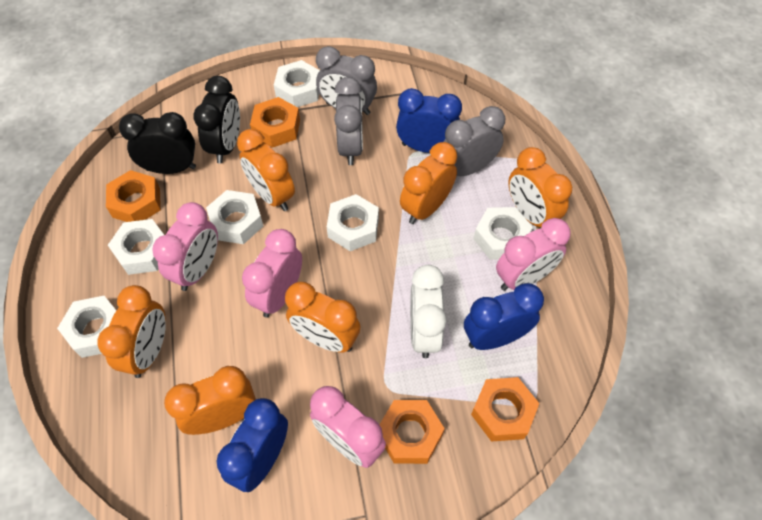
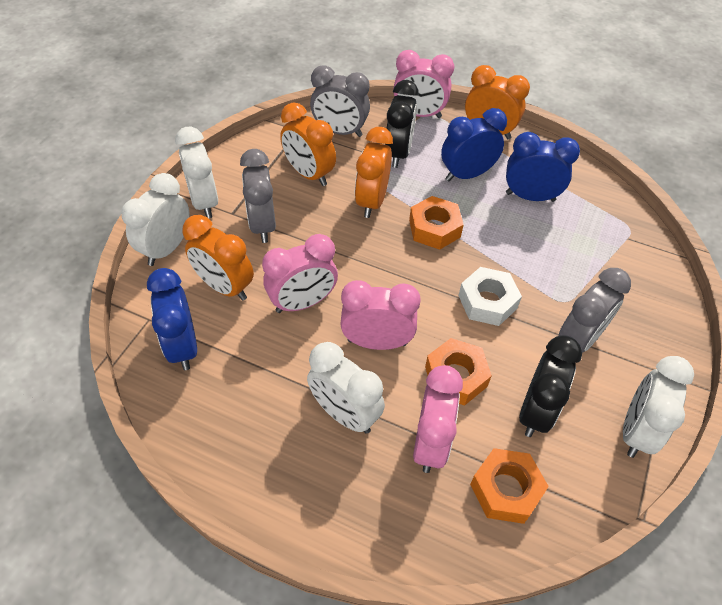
orange clock: [98,285,166,378] [164,366,256,435] [237,129,295,211] [285,282,361,353] [400,142,457,224] [508,147,572,227] = 6 -> [183,215,254,301] [280,102,336,186] [355,127,393,218] [465,65,530,139] = 4
orange nut: [106,170,161,222] [250,97,300,148] [379,400,445,464] [471,377,540,442] = 4 -> [409,196,464,250] [425,338,492,406] [470,448,549,524] = 3
white clock: [410,265,447,358] = 1 -> [121,173,189,266] [175,127,218,218] [307,342,385,434] [623,356,694,458] = 4
white nut: [57,296,116,358] [108,219,164,275] [206,190,263,244] [274,60,320,107] [327,194,379,251] [474,207,533,260] = 6 -> [458,267,522,326] = 1

